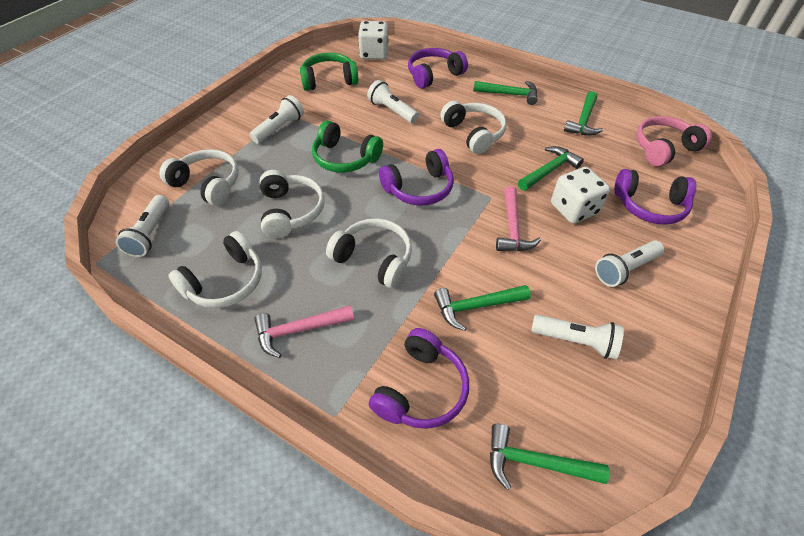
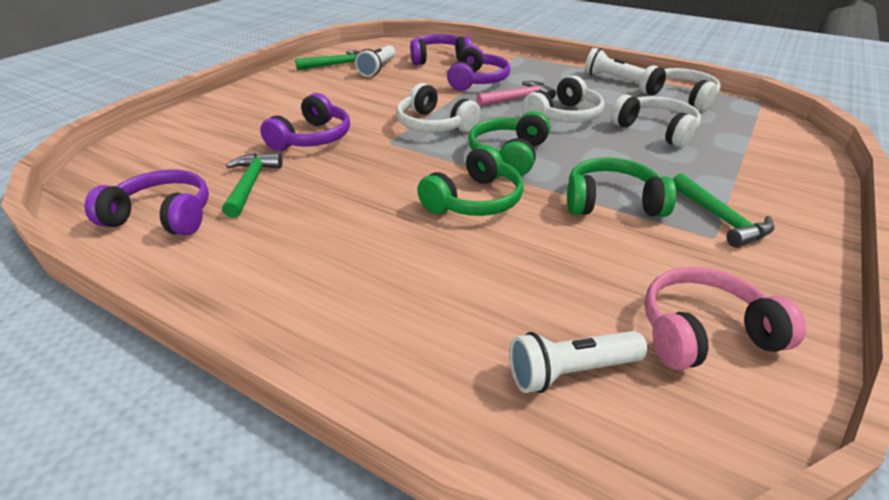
green hammer: [434,285,531,331] [473,81,537,105] [490,424,610,490] [518,146,584,191] [564,91,603,136] = 5 -> [222,153,282,218] [295,50,360,70] [673,173,774,248] = 3
green headphones: [300,53,358,91] [312,120,383,173] = 2 -> [417,145,524,216] [468,111,550,176] [567,157,676,217] = 3
pink hammer: [254,305,354,358] [496,186,541,251] = 2 -> [476,81,556,107] = 1
white dice: [358,21,389,60] [551,167,610,224] = 2 -> none = 0
white flashlight: [115,195,169,257] [250,95,304,144] [367,80,419,123] [531,315,624,359] [595,240,664,287] = 5 -> [355,45,395,77] [509,331,647,393] [584,48,646,83] = 3
white headphones: [159,149,239,206] [168,231,262,308] [259,170,325,238] [326,218,412,288] [440,101,507,154] = 5 -> [396,83,481,132] [522,75,604,123] [611,94,701,148] [639,65,721,112] = 4

